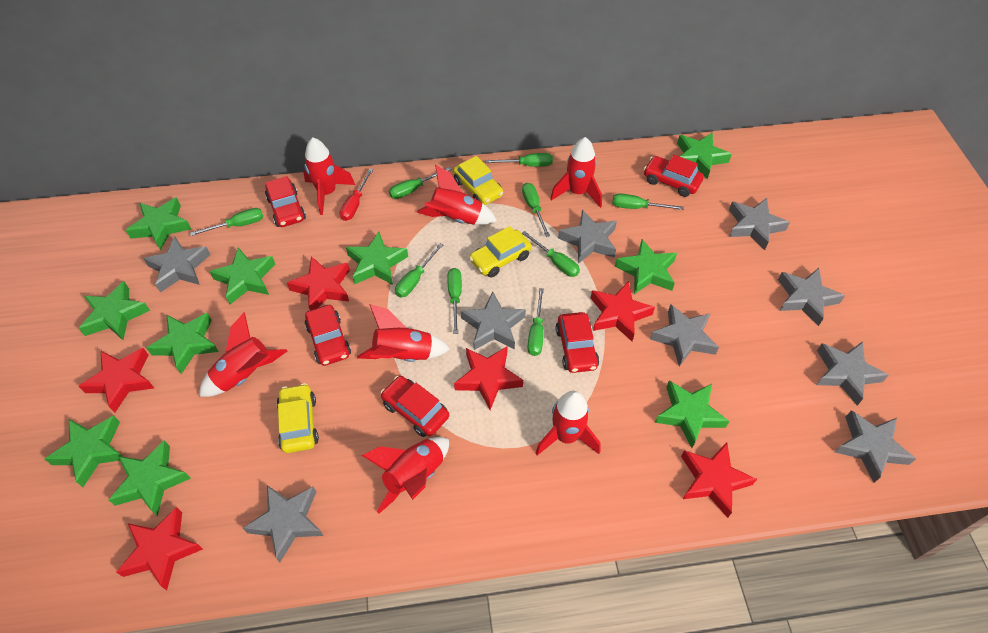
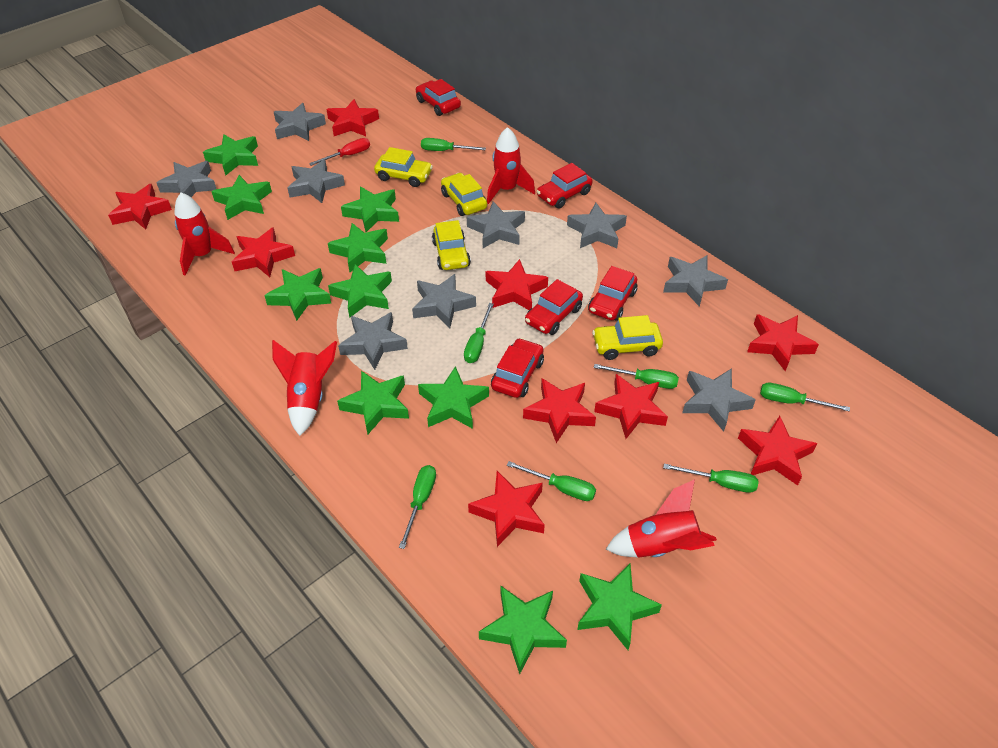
green screwdriver: [190,208,263,236] [389,167,452,199] [395,243,443,297] [447,268,462,334] [485,153,553,167] [522,183,550,237] [522,231,580,277] [527,288,544,356] [612,193,684,210] = 9 -> [399,465,436,549] [421,138,486,151] [464,303,494,363] [507,461,596,501] [594,364,679,389] [663,464,759,493] [760,383,850,412] = 7
red rocket: [199,312,287,397] [303,137,355,215] [357,304,450,362] [362,437,449,513] [417,165,497,225] [536,391,600,456] [550,137,602,208] = 7 -> [174,192,235,276] [272,340,337,436] [487,127,535,204] [606,479,717,558] = 4
red star: [79,348,154,413] [116,507,203,590] [287,256,350,310] [454,346,523,410] [591,281,655,341] [681,443,757,518] = 6 -> [108,184,172,230] [232,227,295,277] [326,99,379,136] [468,471,545,547] [486,259,548,310] [523,378,596,443] [594,374,668,439] [738,416,817,486] [747,314,819,371] = 9
yellow car: [277,383,319,453] [453,156,503,205] [469,226,531,277] = 3 -> [374,147,433,187] [432,220,471,270] [441,173,487,216] [592,315,663,360] = 4

